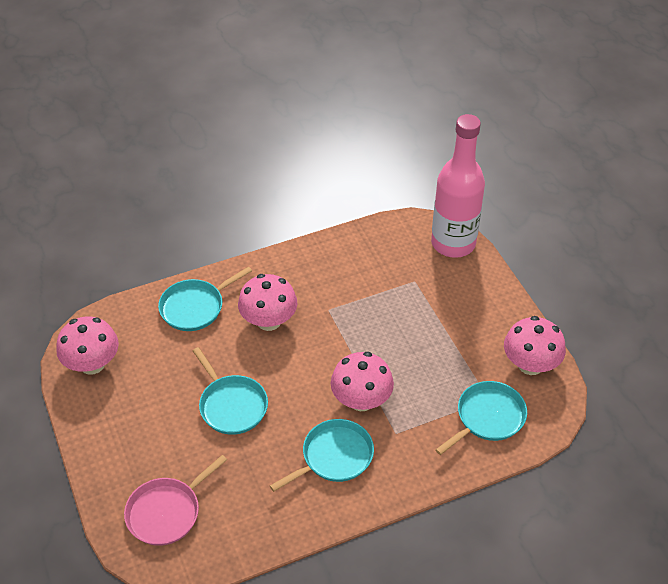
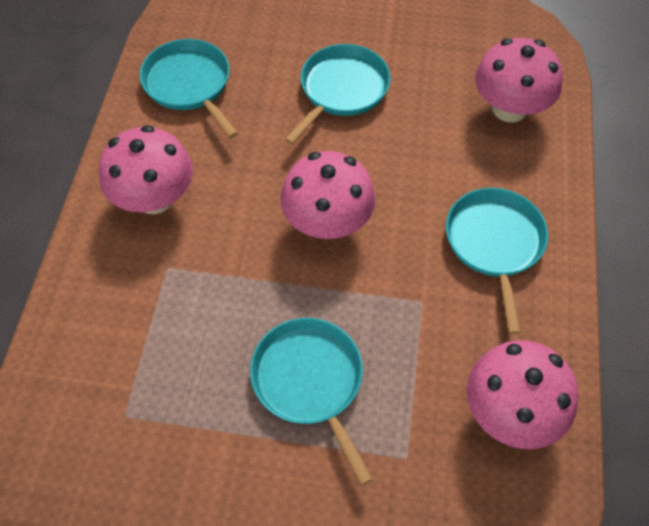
pink bottle: [431,114,485,258] = 1 -> none = 0
pink pan: [124,455,227,546] = 1 -> none = 0

